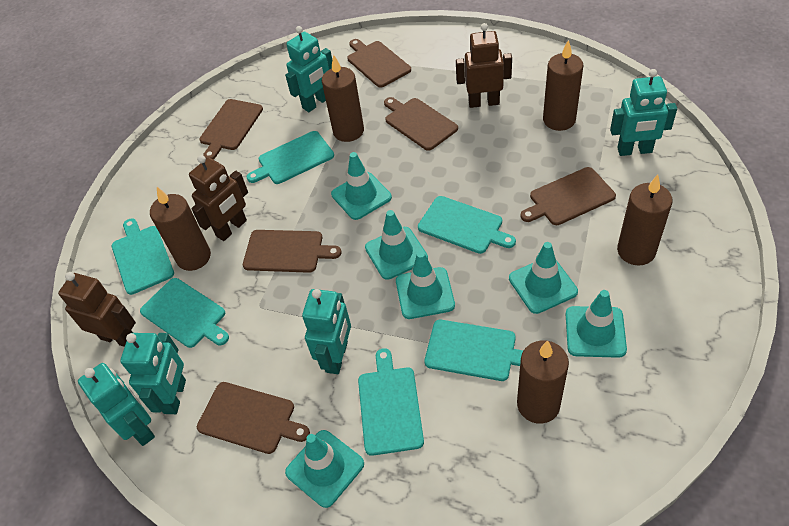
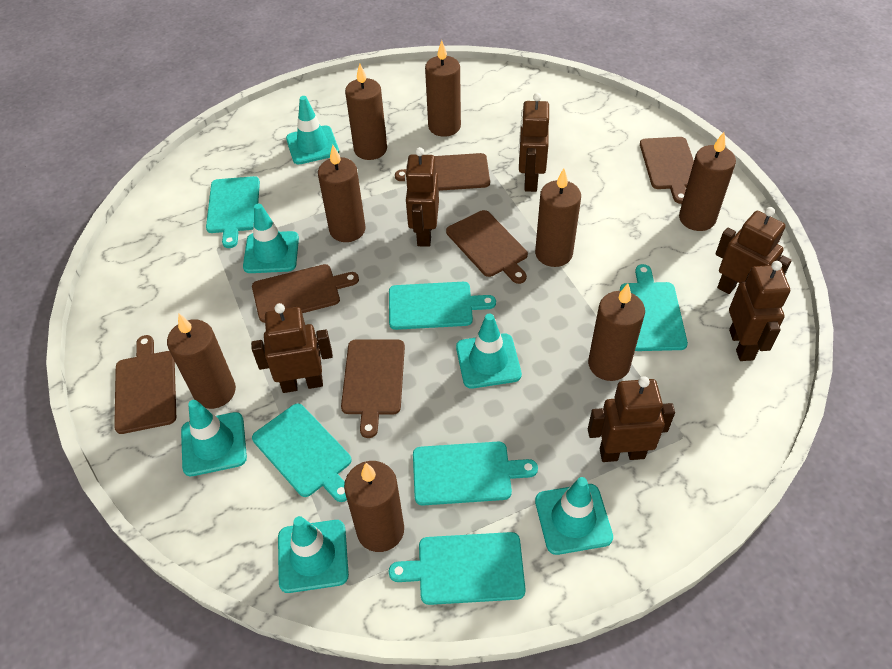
brown candle: [150,187,211,271] [322,55,364,142] [517,340,569,424] [543,40,583,131] [617,175,673,265] = 5 -> [167,314,236,409] [318,145,366,242] [344,461,404,552] [345,63,387,160] [425,40,461,137] [535,168,581,267] [588,284,645,381] [679,132,736,231] = 8
brown robot: [58,272,136,347] [189,155,248,241] [456,23,512,108] = 3 -> [251,303,333,393] [405,147,439,247] [519,93,549,192] [588,376,675,462] [715,207,792,294] [729,261,790,361] = 6
turquoise robot: [78,363,155,446] [120,333,186,414] [285,26,332,112] [302,289,351,374] [610,69,677,156] = 5 -> none = 0

